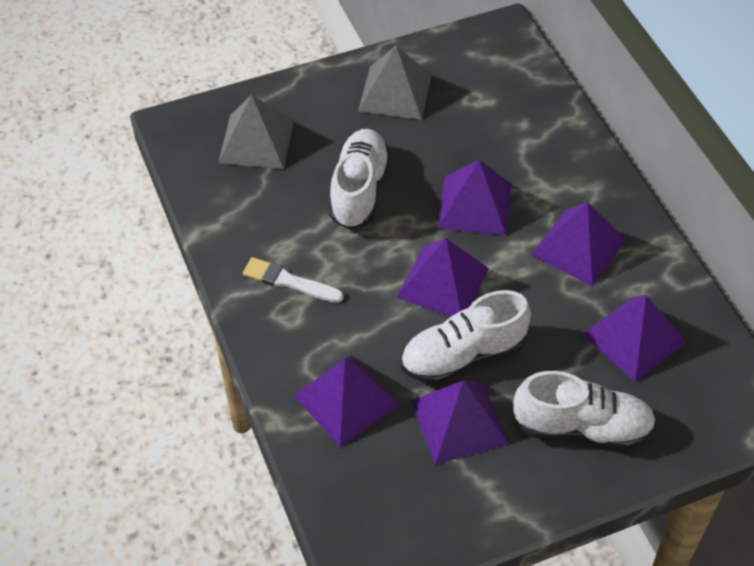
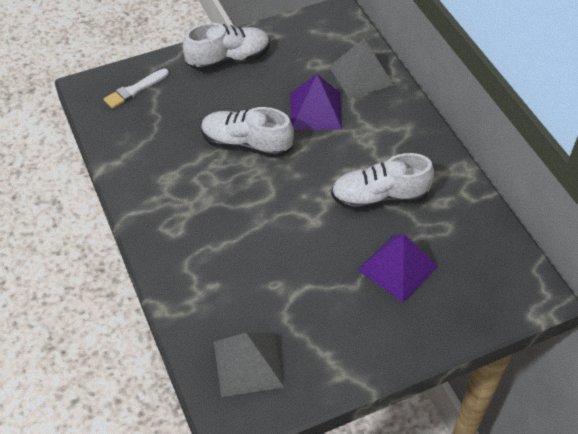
purple pyramid: [293,356,399,447] [396,238,489,317] [411,381,508,464] [437,160,511,236] [531,202,626,286] [582,295,686,382] = 6 -> [290,74,342,130] [357,234,438,303] = 2

